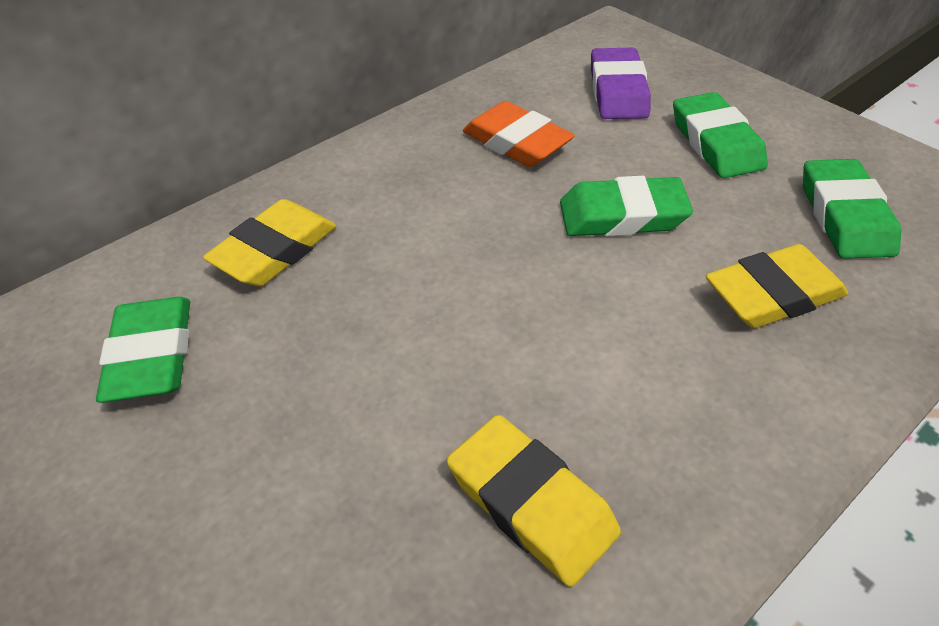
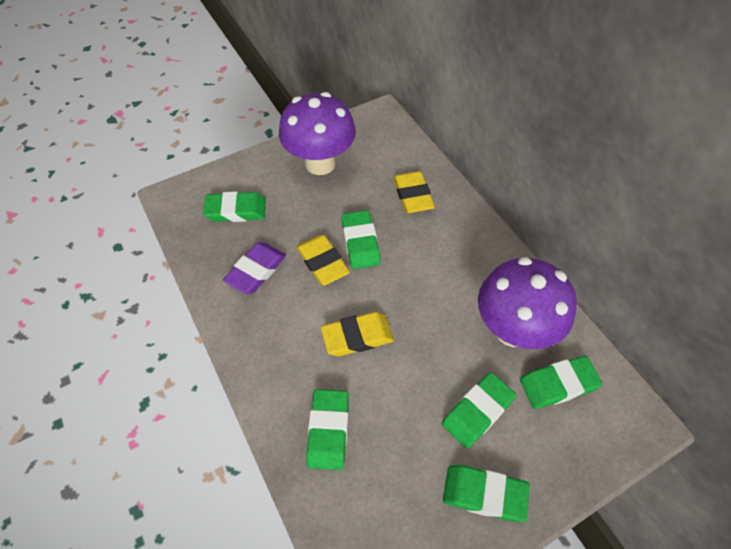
green eraser: [96,297,190,403] [560,176,693,236] [673,92,768,178] [803,159,901,259] = 4 -> [203,191,266,222] [307,389,349,470] [341,210,381,269] [442,372,516,449] [443,465,530,522] [520,356,603,409] = 6
orange eraser: [463,101,575,167] = 1 -> none = 0
purple mushroom: none = 0 -> [279,92,356,175] [478,257,577,349] = 2

